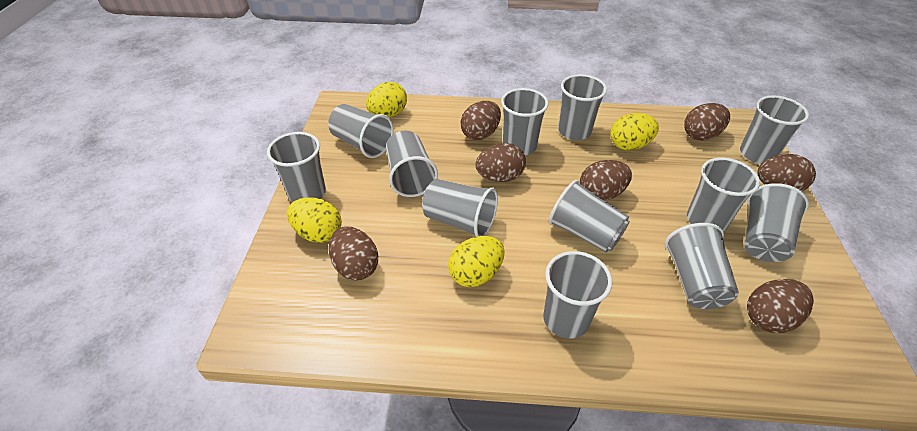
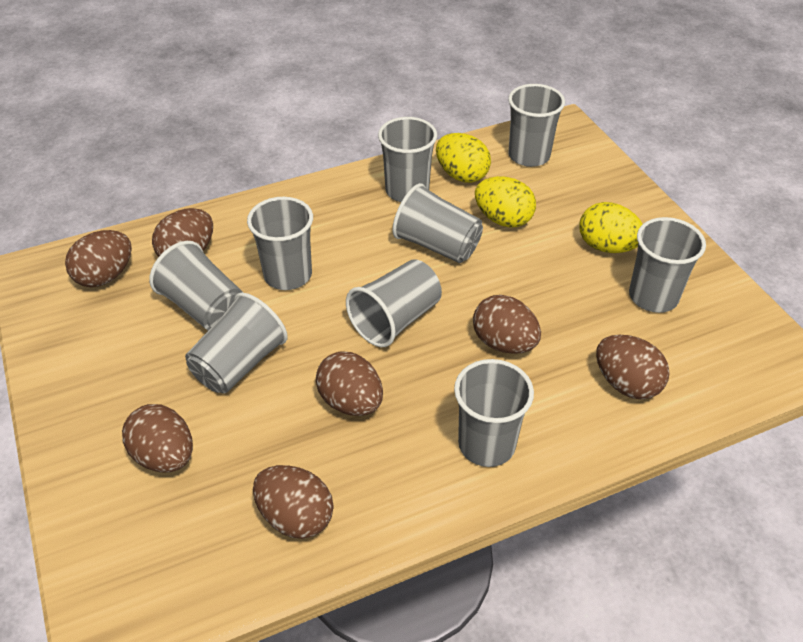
grey cup: [267,132,326,202] [328,104,394,158] [386,131,438,197] [422,179,498,237] [501,88,548,155] [543,251,612,339] [549,180,630,252] [558,74,607,140] [665,223,739,309] [687,158,760,231] [740,95,809,164] [744,183,809,262] = 12 -> [149,241,243,330] [185,293,288,393] [247,197,313,290] [346,259,442,347] [378,117,437,202] [392,183,483,263] [454,359,534,467] [508,84,565,167] [629,217,706,313] = 9
yellow egg: [287,197,342,243] [366,82,407,117] [448,236,505,287] [611,113,659,150] = 4 -> [436,133,491,183] [475,176,536,228] [579,202,642,253] = 3

